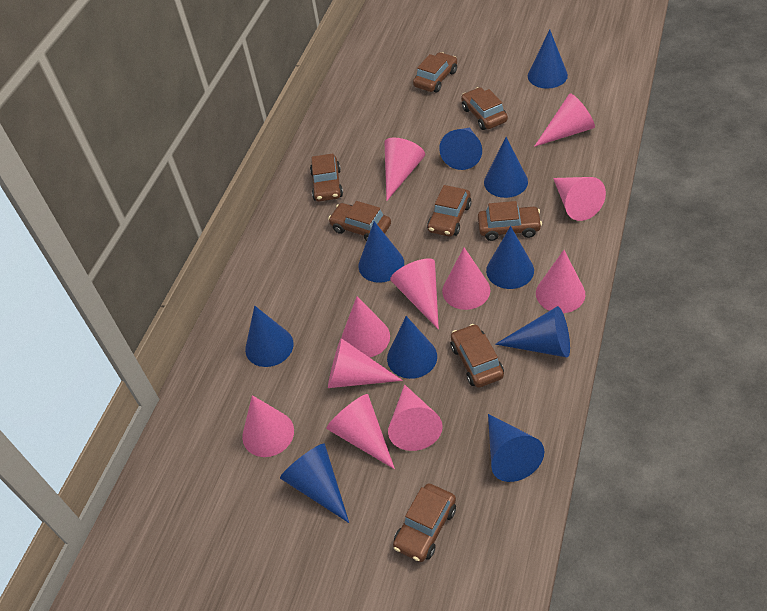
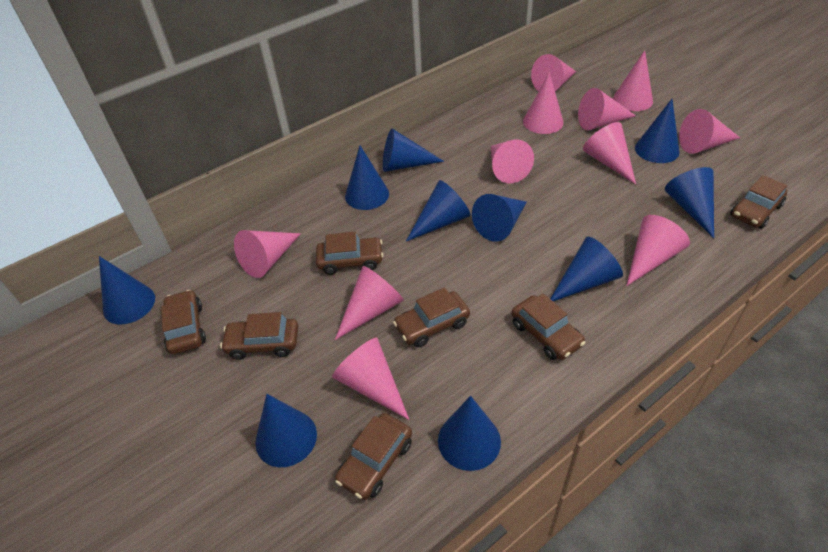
brown car: [310,153,343,202] [328,201,391,241] [393,483,456,562] [413,52,457,92] [427,185,472,237] [451,324,504,388] [461,87,508,130] [478,201,542,241] = 8 -> [161,290,206,354] [220,312,298,360] [316,232,383,275] [335,413,412,500] [393,287,470,347] [511,294,585,360] [730,175,787,229] = 7

